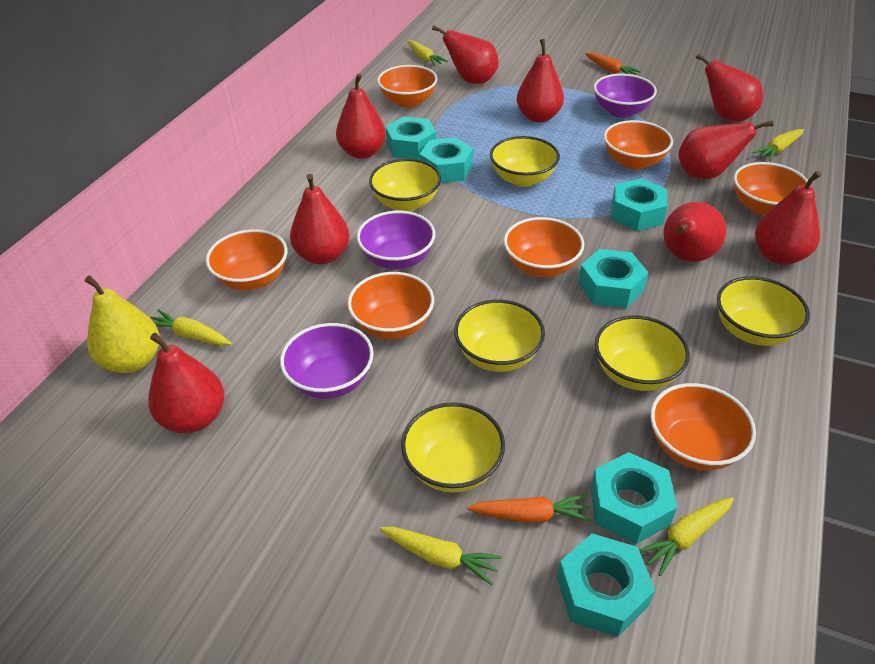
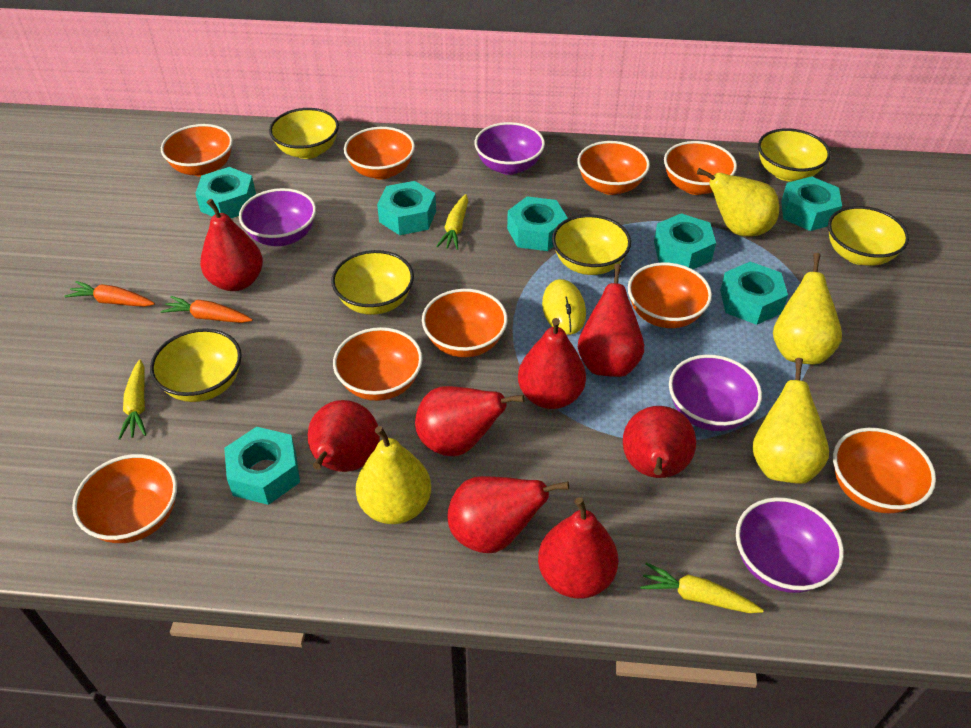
orange bowl: [206,229,287,290] [348,272,434,339] [377,65,437,108] [504,217,584,277] [604,120,673,170] [650,383,756,470] [734,162,811,216] = 7 -> [72,454,177,543] [161,124,233,177] [333,327,423,401] [344,127,415,180] [422,289,508,357] [577,141,650,195] [628,262,712,328] [664,141,737,195] [833,428,936,513] = 9
purple bowl: [280,323,374,399] [357,211,435,269] [594,74,657,118] = 3 -> [239,188,316,246] [474,122,545,175] [669,355,762,431] [736,497,844,593] = 4
red pear: [148,333,225,433] [290,174,349,264] [336,74,386,159] [432,25,498,84] [517,39,564,122] [663,202,726,262] [678,120,773,179] [696,53,763,122] [755,171,821,265] = 9 -> [200,199,263,291] [308,400,380,472] [415,386,525,456] [448,476,569,553] [518,318,586,409] [538,497,618,599] [578,264,644,377] [623,406,696,478] = 8
turquoise nut: [385,116,436,160] [420,137,473,183] [557,534,655,637] [578,249,648,308] [590,452,677,544] [611,178,668,231] = 6 -> [195,167,256,218] [224,427,300,505] [377,181,436,235] [507,196,568,251] [654,213,716,269] [720,262,788,325] [781,176,842,231] = 7
yellow carrot: [150,309,232,346] [380,527,502,586] [408,40,448,66] [639,497,734,576] [753,129,804,161] = 5 -> [118,359,146,440] [436,194,468,250] [640,562,764,613] = 3
yellow mouse: none = 0 -> [542,279,586,335] = 1
yellow pear: [85,276,159,373] = 1 -> [356,426,431,524] [697,168,779,237] [752,358,829,484] [773,253,842,364] = 4

